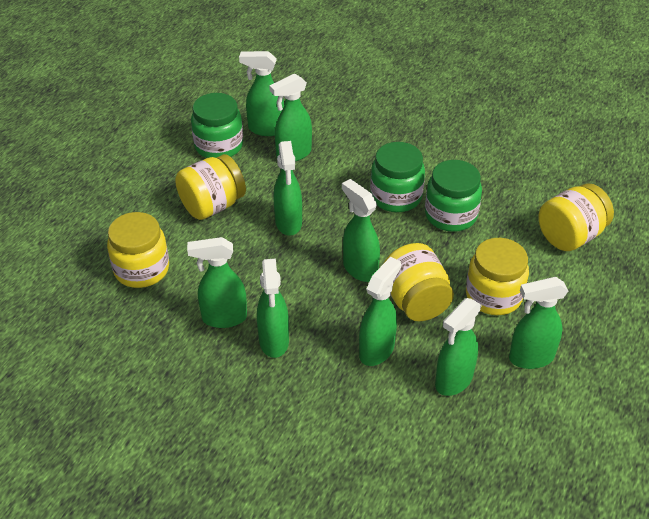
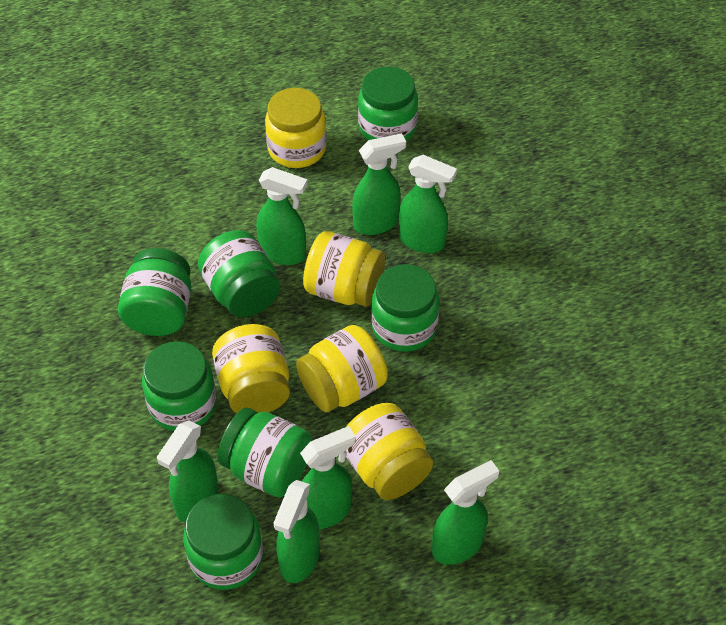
green jar: [191,93,243,158] [370,142,425,212] [425,160,482,232] = 3 -> [118,248,191,336] [142,341,217,431] [183,494,263,590] [198,230,280,318] [217,408,312,497] [358,67,418,141] [371,264,439,352] = 7
green spray bottle: [187,237,247,328] [239,51,285,136] [257,258,289,358] [269,73,312,162] [274,141,302,235] [342,179,380,282] [359,257,401,366] [435,298,482,396] [509,277,568,369] = 9 -> [157,420,218,522] [256,167,307,265] [273,480,320,583] [300,426,356,529] [352,133,406,235] [399,155,457,253] [432,460,499,565] = 7

